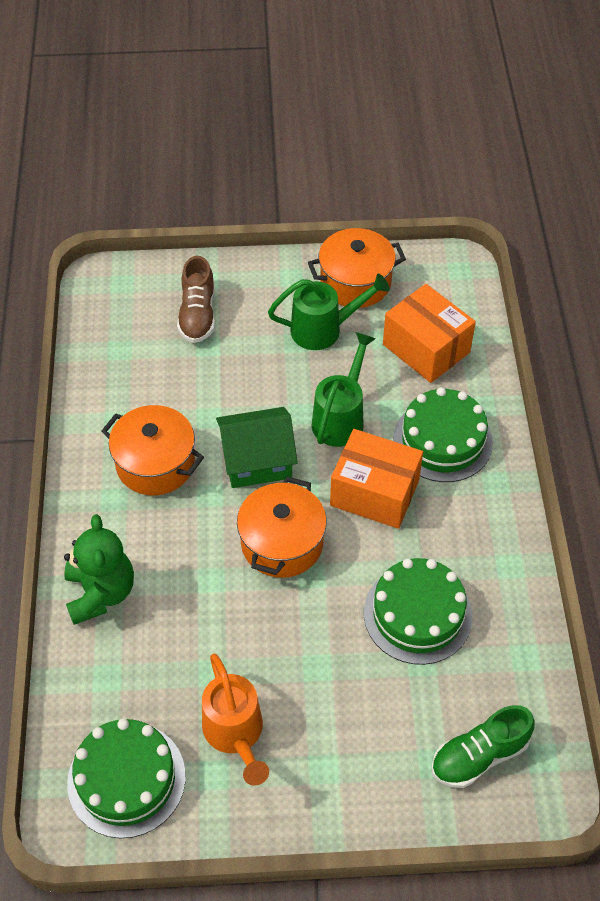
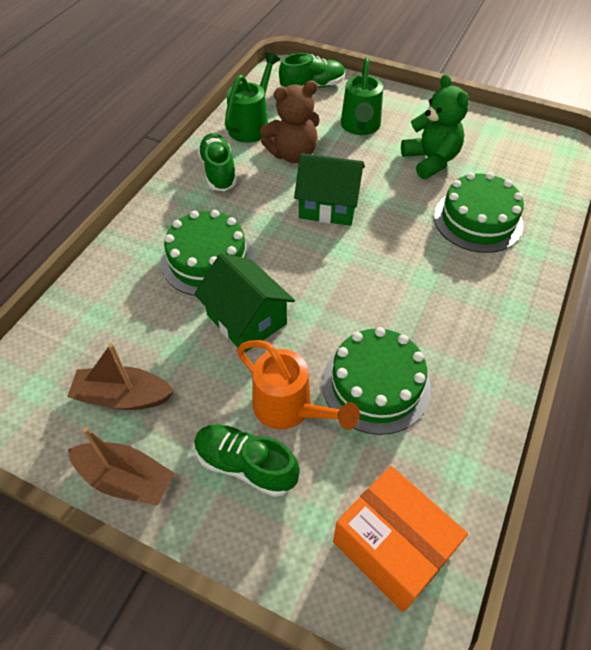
brown boat: none = 0 -> [67,343,174,410] [68,427,175,506] = 2
brown shoe: [177,256,215,343] = 1 -> none = 0
brown teddy bear: none = 0 -> [260,80,320,163] = 1
green house: [216,407,298,488] = 1 -> [194,253,295,352] [294,153,365,226] = 2
green shoe: [431,705,535,788] = 1 -> [194,424,300,497] [198,133,237,191] [279,53,345,88] = 3
orange box: [330,429,423,529] [383,284,476,383] = 2 -> [333,466,468,612] = 1
orange pot: [101,405,204,496] [237,476,327,578] [308,228,406,308] = 3 -> none = 0

